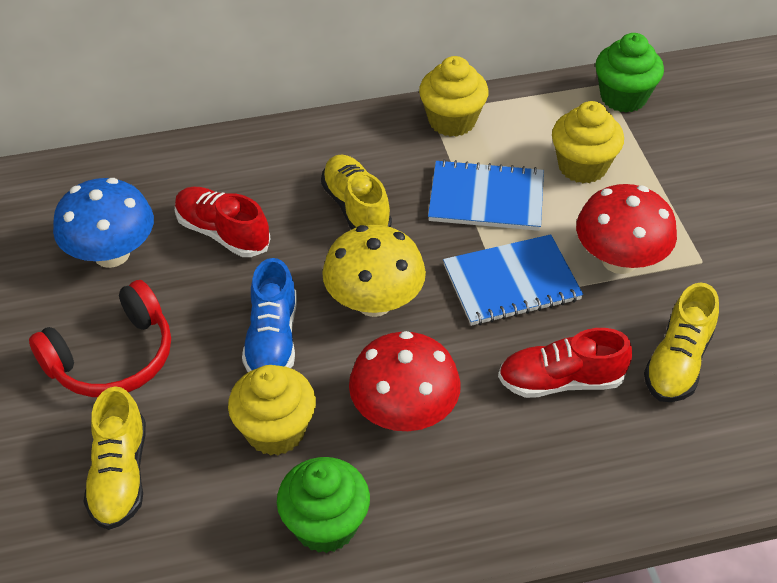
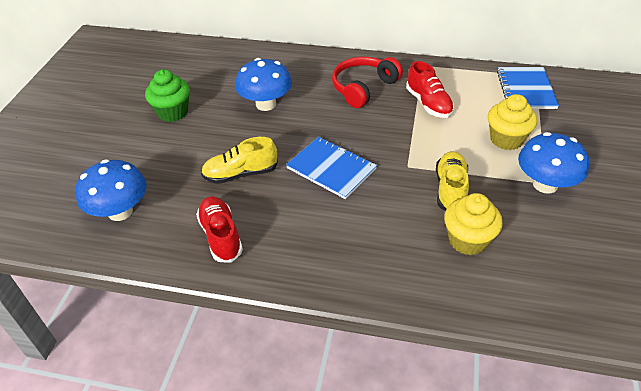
blue mushroom: [53,178,154,268] = 1 -> [76,159,147,221] [235,58,292,111] [518,132,589,194] = 3
blue shoe: [242,258,297,372] = 1 -> none = 0
green cupcake: [277,457,370,553] [595,33,664,113] = 2 -> [145,69,190,122] = 1
red mushroom: [349,331,461,431] [576,184,677,274] = 2 -> none = 0
yellow cupcake: [228,365,316,456] [419,56,489,137] [552,101,624,183] = 3 -> [444,193,503,255] [488,94,537,150] = 2
yellow mushroom: [322,225,426,317] = 1 -> none = 0
yellow shoe: [84,386,146,530] [321,154,392,230] [644,283,719,402] = 3 -> [201,137,278,184] [436,151,469,211] = 2

